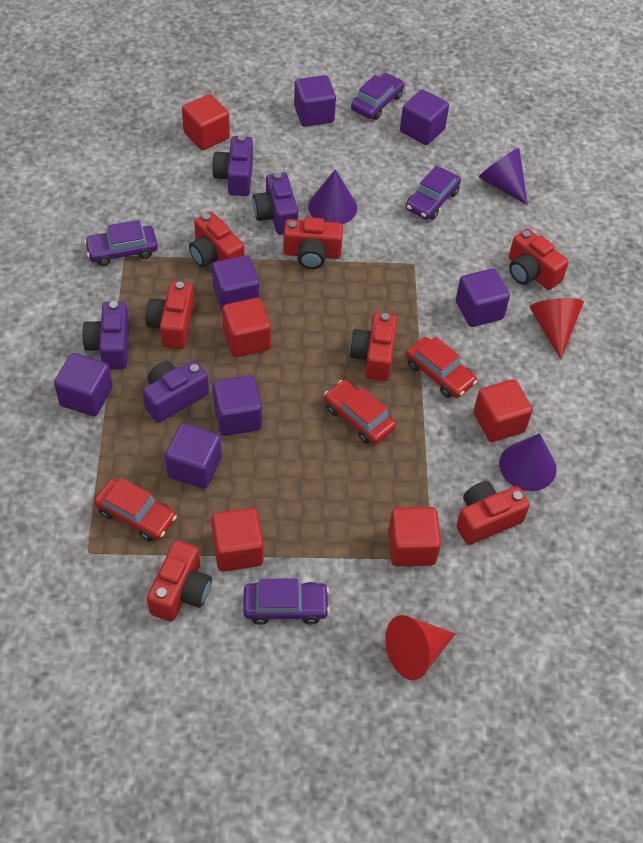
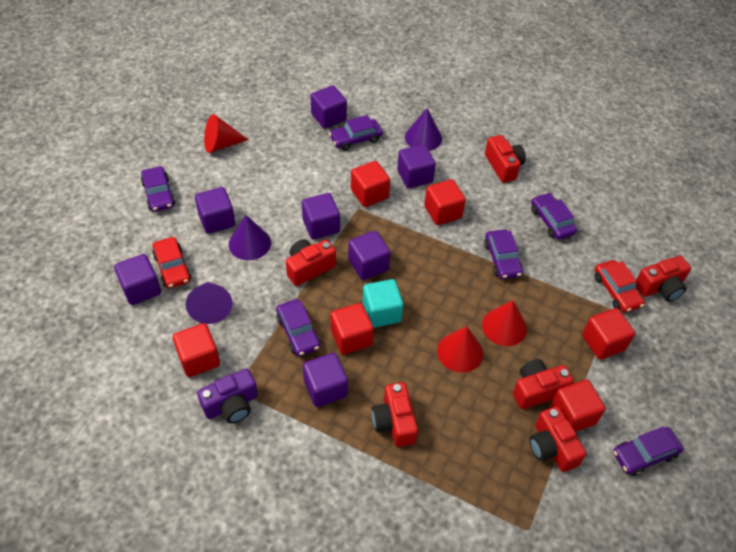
purple camera: [82,301,129,369] [143,361,209,423] [212,135,253,196] [253,172,298,235] = 4 -> [197,369,258,423] = 1
purple car: [84,220,158,266] [243,579,330,625] [351,73,404,120] [406,166,461,220] = 4 -> [141,166,176,212] [276,299,320,356] [329,115,383,151] [484,230,523,279] [531,192,577,240] [613,426,684,476] = 6
red camera: [146,281,194,349] [147,540,212,622] [189,212,245,267] [283,217,343,269] [350,312,397,381] [456,481,530,545] [509,229,569,290] = 7 -> [286,239,336,286] [371,382,418,447] [485,135,526,183] [513,359,574,409] [529,406,586,472] [636,256,691,302] = 6
red car: [94,478,177,541] [324,380,396,444] [406,336,477,398] = 3 -> [152,237,192,289] [595,260,645,313] = 2
red cone: [385,615,456,680] [530,298,584,359] = 2 -> [204,114,249,153] [437,326,483,373] [482,300,527,346] = 3
red cube: [182,94,230,150] [211,508,263,572] [222,298,271,357] [388,507,441,567] [474,379,533,442] = 5 -> [173,323,220,377] [330,303,374,355] [351,161,390,207] [424,179,466,225] [551,380,606,432] [582,308,635,360] = 6
turquoise cube: none = 0 -> [362,279,404,328] = 1

